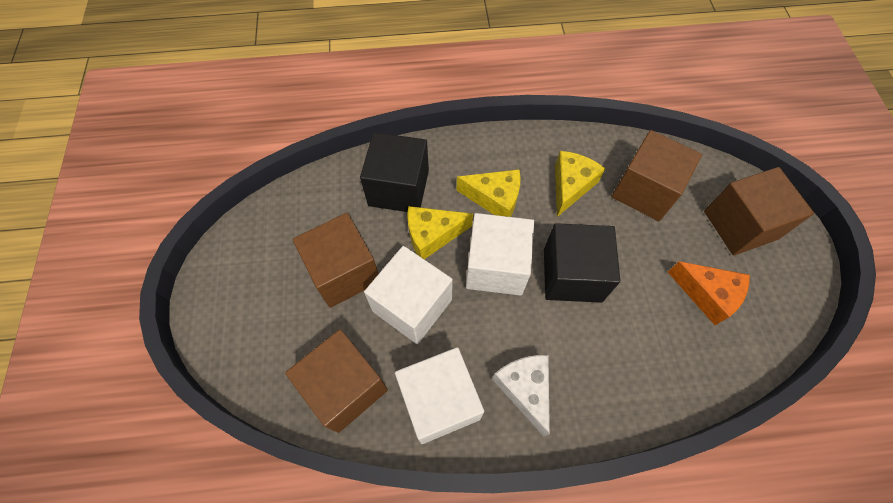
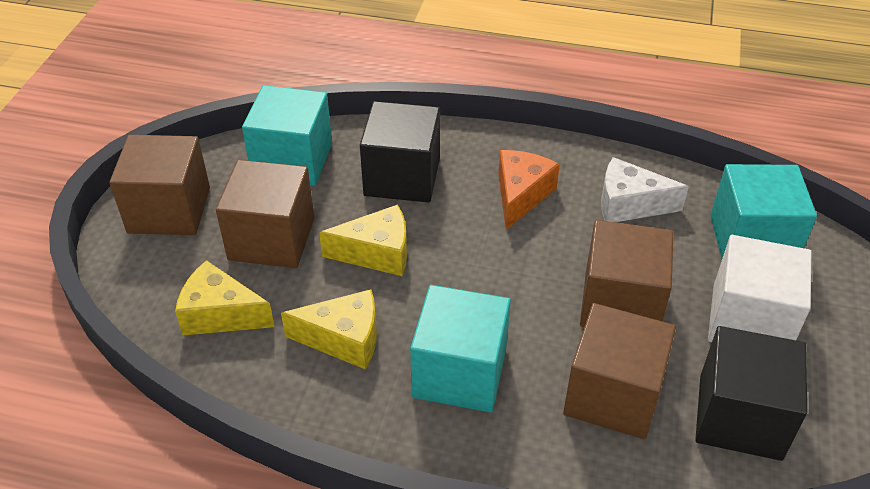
turquoise cube: none = 0 -> [242,85,332,186] [410,285,511,413] [710,164,817,258] = 3
white cube: [364,246,453,344] [395,347,484,444] [466,213,534,296] = 3 -> [708,235,811,342] = 1

